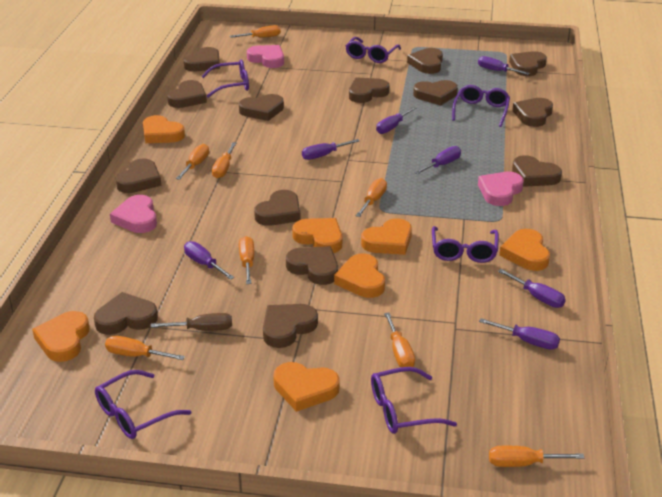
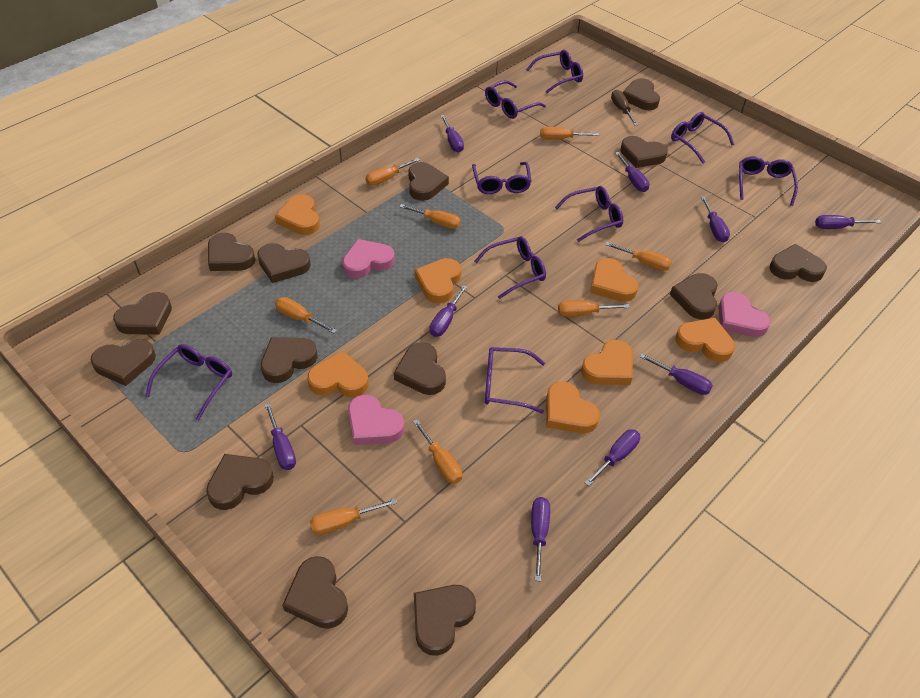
purple glasses: [95,370,191,439] [202,60,249,98] [346,37,401,63] [371,367,457,434] [432,226,499,263] [452,85,510,127] = 6 -> [145,344,232,421] [472,162,532,194] [474,236,546,299] [485,80,546,119] [485,347,545,413] [526,50,583,93] [555,186,623,242] [671,112,734,164] [739,156,798,206] = 9
purple screwdriver: [184,241,234,280] [302,139,360,160] [376,107,416,134] [414,146,461,175] [478,56,530,75] [479,318,560,350] [498,269,566,308] = 7 -> [265,403,296,470] [430,285,468,337] [440,115,464,153] [531,497,550,581] [585,429,640,486] [615,152,649,192] [640,354,713,395] [701,196,730,243] [815,215,881,229] = 9

